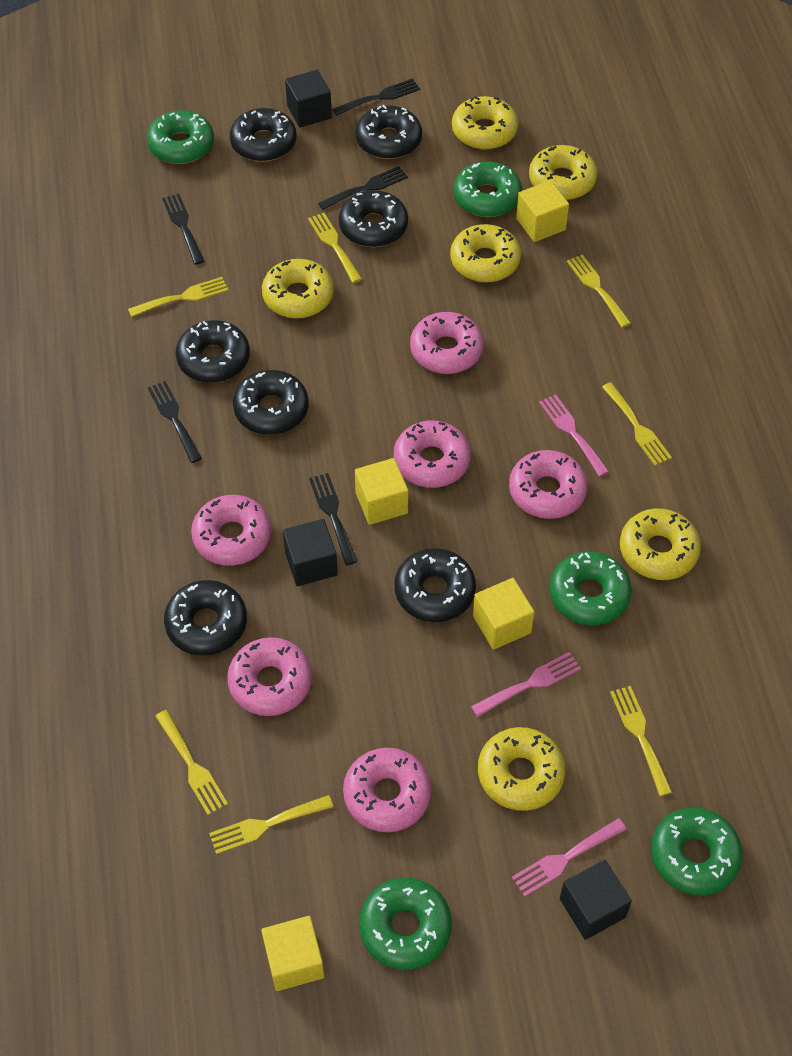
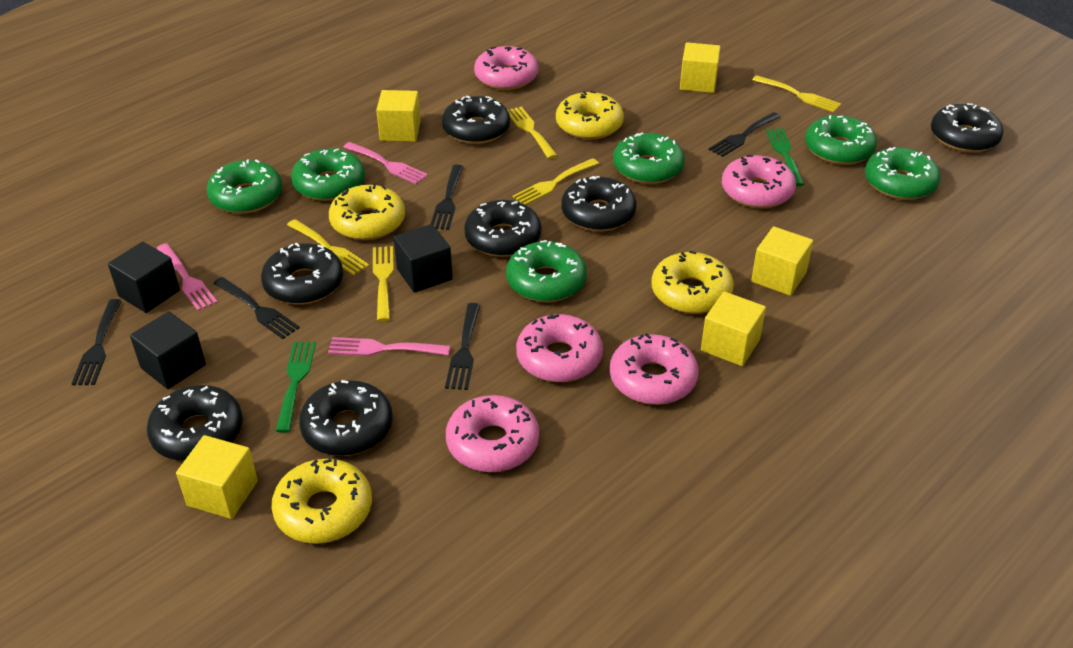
green donut: [147,110,214,164] [359,878,452,970] [453,161,522,217] [549,551,632,625] [651,807,743,896] = 5 -> [207,159,282,214] [291,148,365,201] [506,240,587,302] [613,132,685,184] [805,115,877,165] [865,147,941,200] = 6
green fork: none = 0 -> [276,342,316,433] [766,128,804,186] = 2
pink donut: [191,495,271,566] [227,637,312,716] [343,748,431,832] [394,421,471,488] [410,312,484,374] [509,450,588,519] = 6 -> [446,395,539,472] [474,46,538,90] [516,314,603,382] [610,333,698,405] [722,155,796,208] = 5
yellow cube: [261,916,325,991] [355,458,408,525] [473,578,534,650] [516,180,569,242] = 4 -> [176,435,258,519] [376,90,421,142] [680,42,720,93] [701,291,766,366] [751,226,813,296] = 5
yellow donut: [262,259,334,318] [450,224,521,283] [452,96,518,150] [478,727,566,811] [529,145,597,200] [620,509,701,580] = 6 -> [271,459,372,544] [329,184,405,240] [556,91,624,140] [652,251,734,314] = 4
yellow fork: [128,277,229,317] [155,710,228,815] [209,795,333,854] [308,213,362,283] [567,254,631,327] [602,382,672,466] [610,686,672,796] = 7 -> [287,219,369,275] [373,246,394,322] [508,106,558,159] [513,158,599,205] [752,75,841,112] = 5

